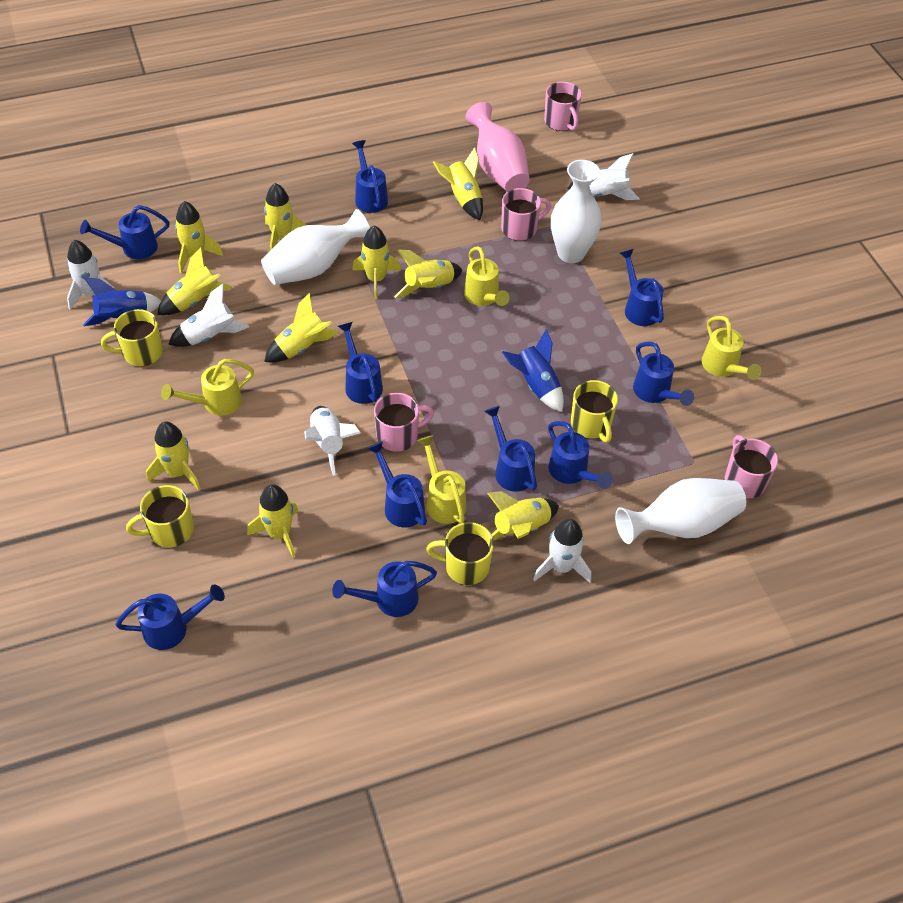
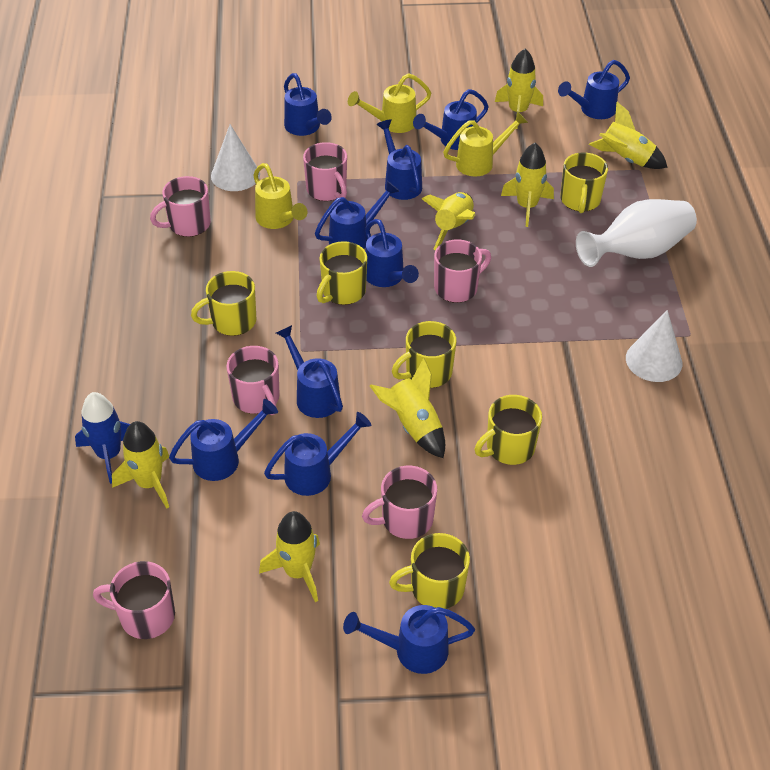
blue rocket: [83,277,161,326] [502,329,564,412] = 2 -> [75,392,130,484] = 1
pink mug: [374,393,434,452] [501,188,551,241] [544,82,582,131] [725,435,778,498] = 4 -> [93,561,175,639] [150,176,211,237] [226,346,279,415] [303,142,347,201] [362,466,437,539] [434,239,491,303] = 6
pink vase: [465,102,530,192] = 1 -> none = 0
white cone: none = 0 -> [211,124,260,191] [626,310,682,382] = 2
white rocket: [67,240,115,310] [168,284,249,347] [304,406,361,475] [533,519,591,583] [567,153,640,200] = 5 -> none = 0
white vase: [261,209,370,285] [551,160,602,263] [615,478,746,544] = 3 -> [576,199,697,267] = 1
yellow mug: [101,309,163,366] [126,485,194,547] [426,522,494,585] [571,380,618,443] = 4 -> [191,271,256,336] [317,241,367,305] [389,533,470,609] [392,321,456,388] [475,395,542,465] [560,152,608,213] = 6
yellow rocket: [146,421,201,490] [157,248,232,315] [175,201,223,273] [247,484,298,558] [264,183,306,251] [264,293,339,363] [353,225,401,300] [394,249,462,298] [433,147,483,220] [487,491,559,541] = 10 -> [112,421,169,509] [259,511,320,602] [370,358,445,458] [422,192,475,250] [495,49,543,129] [501,143,554,227] [589,102,668,169] = 7
yellow watering can: [161,359,254,416] [417,435,466,524] [464,246,509,306] [702,316,761,380] = 4 -> [253,163,308,229] [348,73,431,133] [443,111,528,176] = 3

